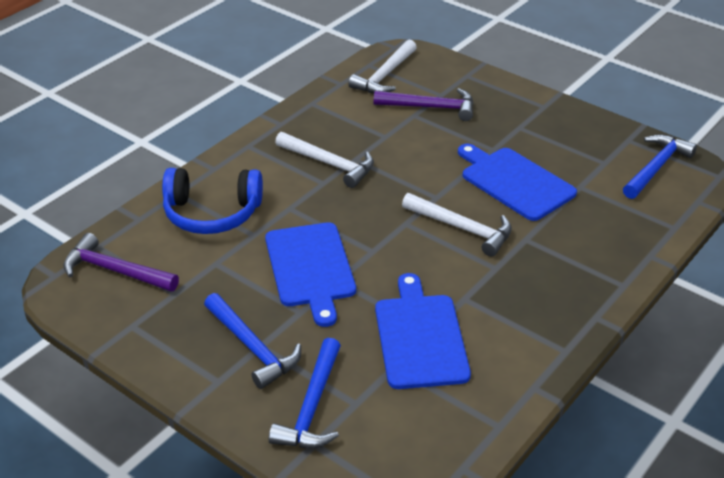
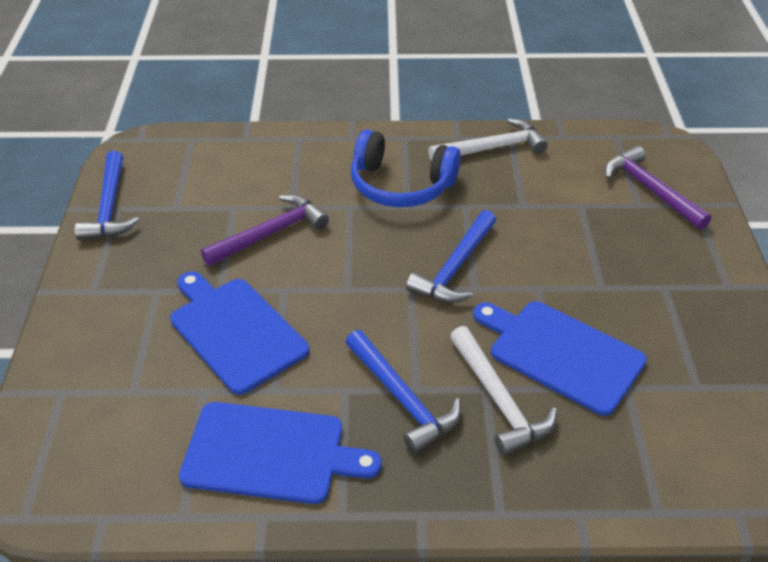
white hammer: [275,132,374,188] [348,40,417,94] [402,193,512,256] = 3 -> [428,118,548,162] [450,326,557,456] = 2

